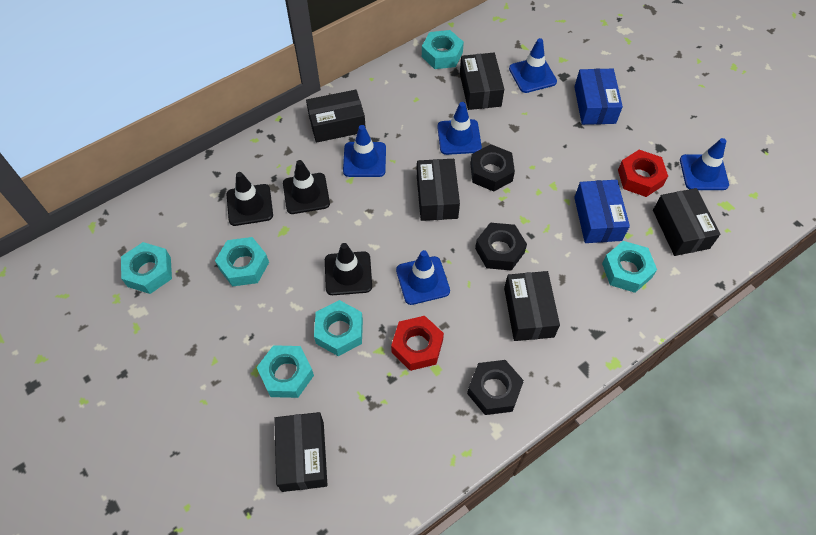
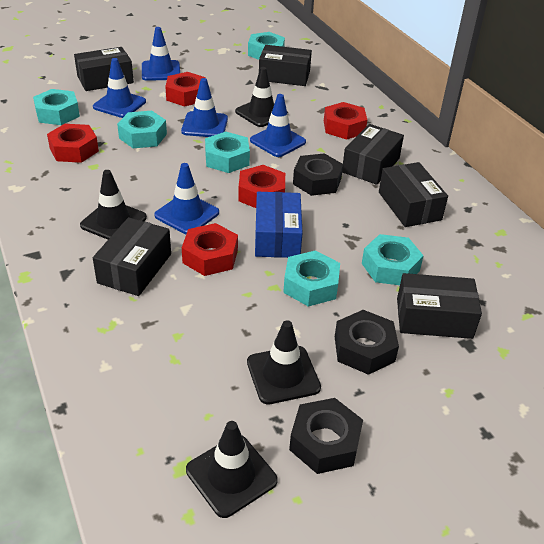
black traffic cone: [227,172,273,226] [283,160,330,214] [325,243,372,295] = 3 -> [80,170,147,240] [186,421,278,518] [235,67,288,127] [247,320,321,404] = 4
blue box: [574,180,630,243] [575,69,623,125] = 2 -> [255,192,303,258] = 1
red nut: [391,316,444,371] [618,150,668,197] = 2 -> [47,124,99,163] [165,72,206,107] [182,223,238,276] [238,165,285,208] [324,102,367,140] = 5

